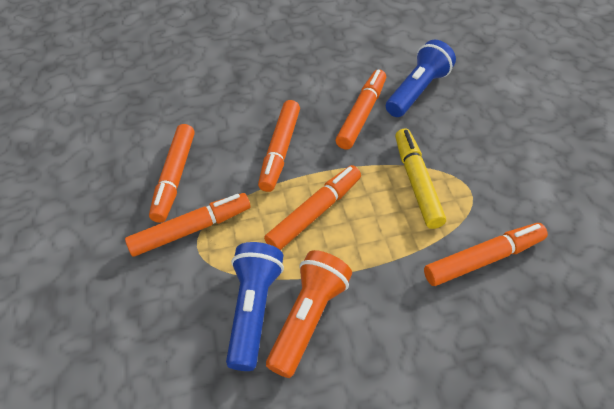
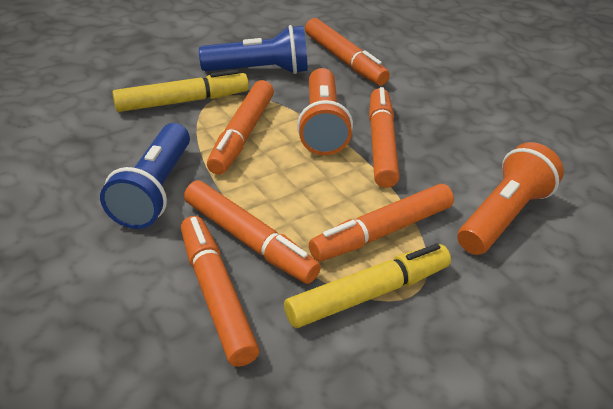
orange flashlight: [266,250,352,378] = 1 -> [297,68,353,155] [458,142,564,255] = 2
yellow marker: [395,129,446,229] = 1 -> [112,70,249,112] [284,244,451,328] = 2

